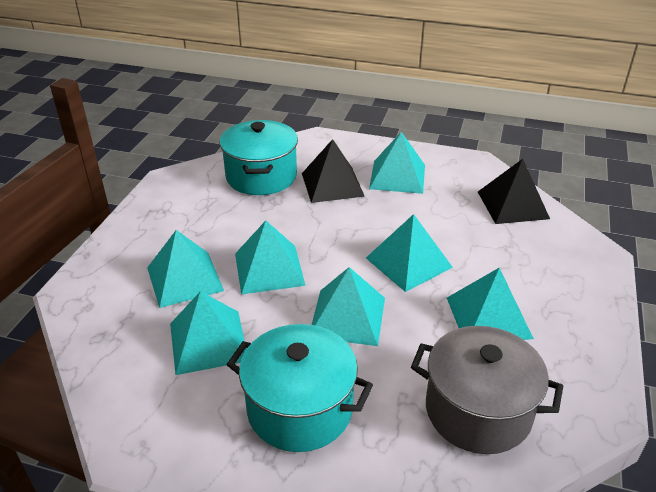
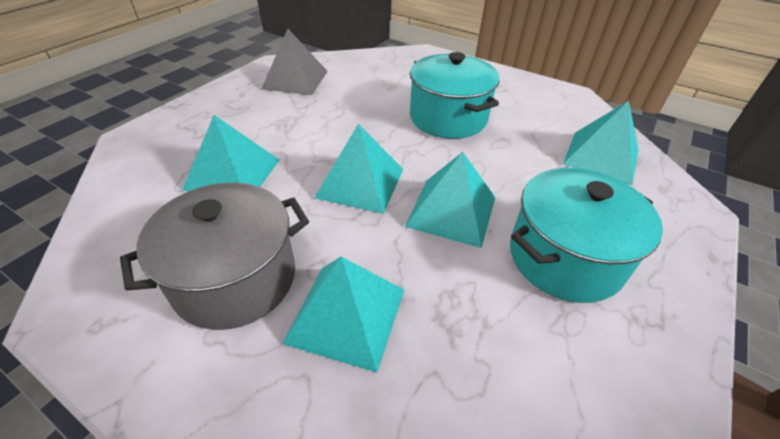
black pyramid: [302,139,365,203] [478,159,550,224] = 2 -> none = 0
grey pyramid: none = 0 -> [261,29,328,95] = 1
turquoise pyramid: [147,230,224,308] [170,291,246,375] [235,221,306,295] [312,267,385,346] [366,214,453,292] [369,132,425,194] [447,268,534,340] = 7 -> [182,115,279,191] [282,257,404,373] [314,124,403,214] [405,152,495,248] [563,101,639,185] = 5

